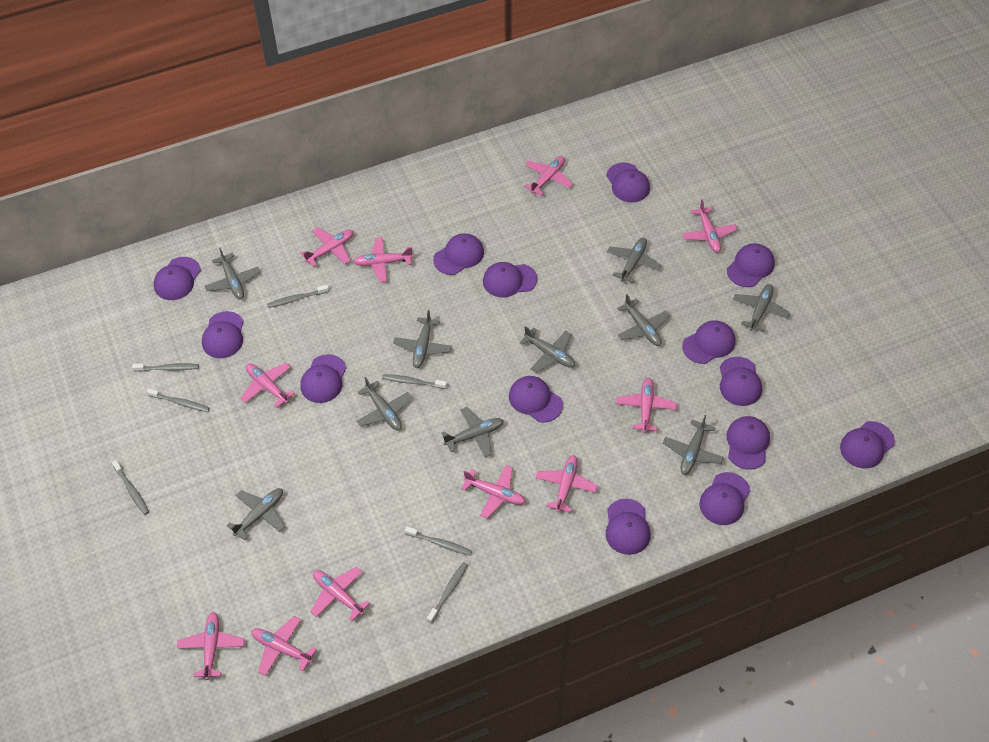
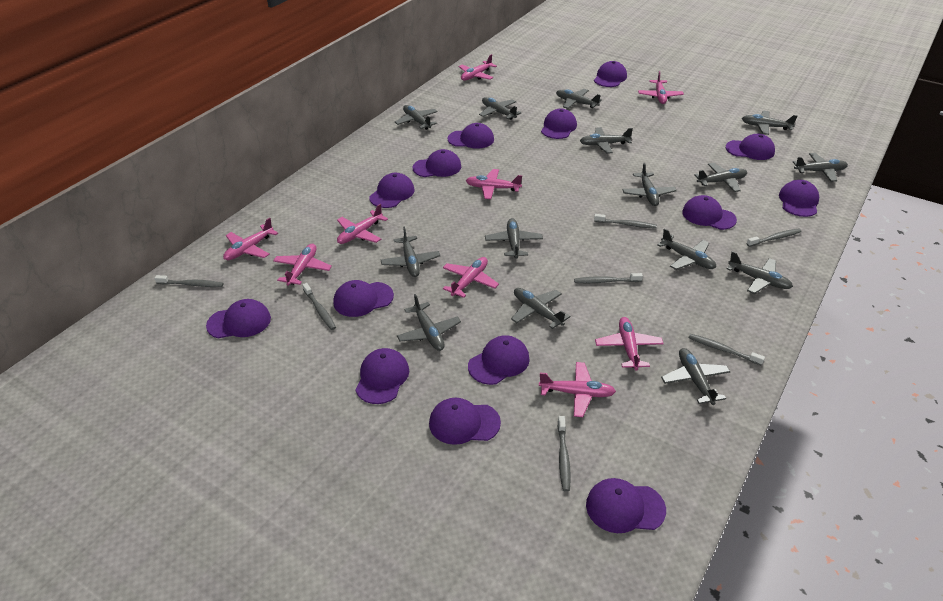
grey plane: [205,248,260,299] [227,488,285,541] [357,377,412,431] [393,310,452,368] [441,407,504,457] [519,326,575,373] [607,238,662,283] [617,294,670,346] [663,415,724,475] [733,284,790,332] = 10 -> [381,226,440,277] [395,105,438,130] [397,294,461,351] [479,97,522,120] [485,218,543,259] [511,288,571,329] [556,89,602,109] [580,127,633,154] [622,163,677,206] [657,228,716,270] [661,348,730,405] [694,163,747,192] [727,251,793,294] [742,111,797,135] [793,153,848,182] = 15
pink plane: [177,612,245,680] [240,363,295,408] [251,616,317,676] [300,228,353,267] [311,567,370,621] [353,237,413,282] [461,465,525,518] [524,156,573,196] [536,455,598,513] [616,378,677,433] [682,199,737,253] = 11 -> [223,218,278,260] [273,244,332,286] [337,204,388,244] [443,257,499,298] [459,54,497,81] [466,169,522,199] [539,362,616,417] [595,317,664,371] [638,71,684,104] = 9

